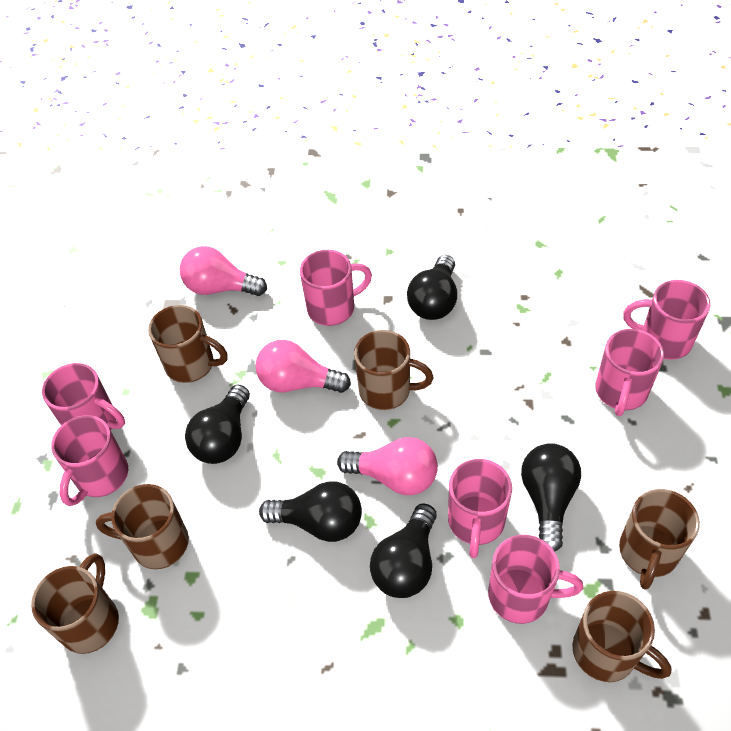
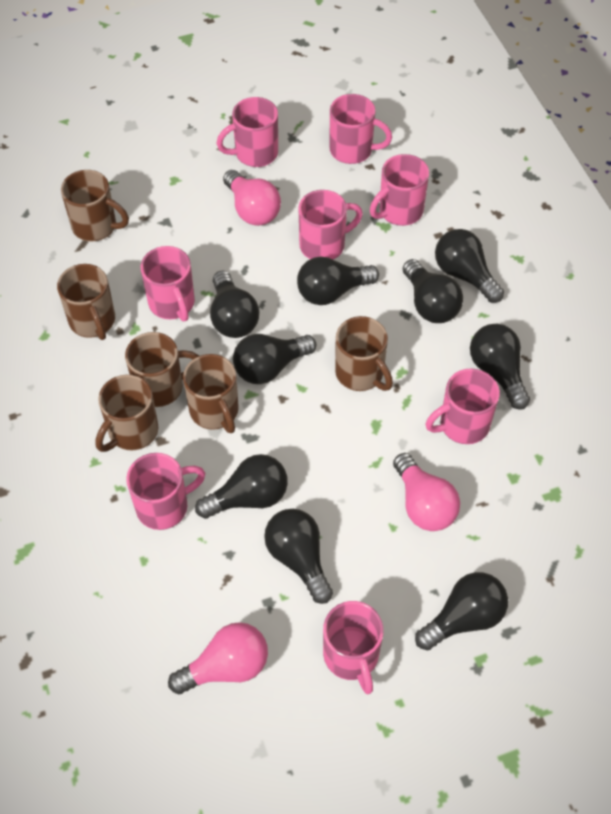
black light bulb: [185,385,250,464] [259,481,362,542] [370,503,437,598] [407,255,457,320] [521,443,581,552] = 5 -> [195,454,288,519] [210,271,259,338] [233,334,316,384] [264,509,333,604] [297,257,379,305] [403,259,463,323] [415,572,508,651] [435,229,504,303] [470,324,530,410] = 9
pink mug: [42,363,125,430] [51,415,128,506] [300,250,372,326] [448,459,512,558] [488,535,583,624] [595,329,664,416] [623,280,710,360] = 7 -> [126,453,205,530] [141,246,195,321] [216,97,278,167] [298,190,363,259] [323,601,384,694] [330,94,392,164] [370,154,429,226] [425,368,500,444] = 8

